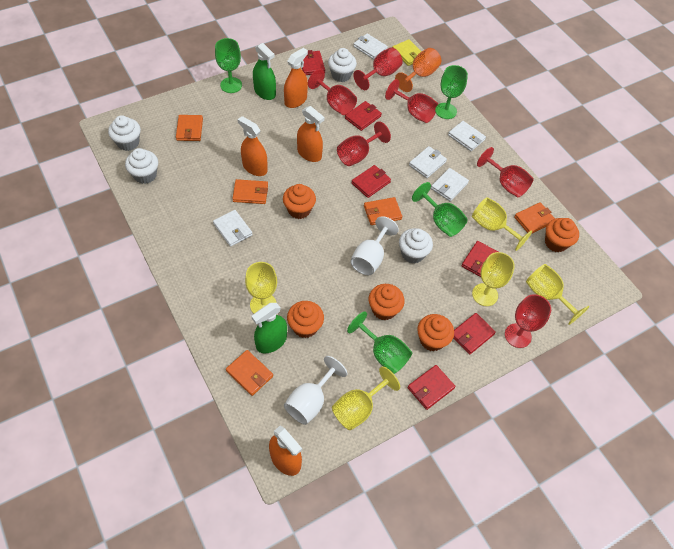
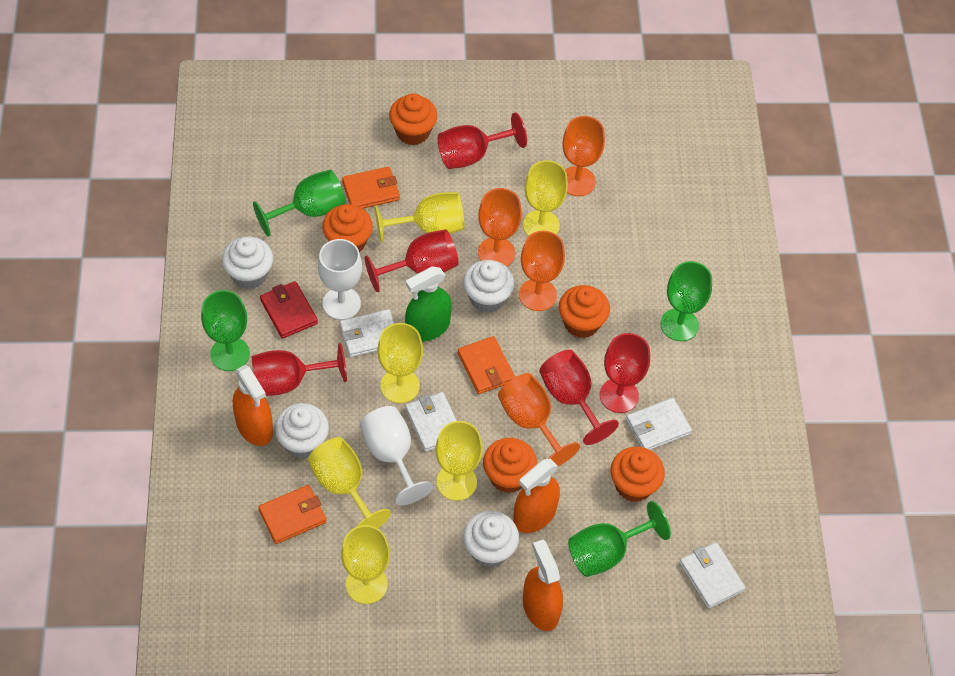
green spray bottle: [251,303,287,353] [253,43,276,100] = 2 -> [405,266,452,342] = 1
orange goblet: [395,48,441,92] = 1 -> [478,188,522,266] [498,373,580,466] [519,231,565,311] [562,116,605,196] = 4
orange spray bottle: [237,116,267,176] [269,426,302,476] [284,48,308,108] [297,106,325,162] = 4 -> [233,365,273,446] [513,459,560,533] [523,540,563,631] = 3
orange wallet: [176,115,203,141] [226,350,273,396] [232,179,268,204] [364,197,402,225] [514,202,555,233] = 5 -> [258,485,326,544] [342,167,400,208] [457,336,515,394] = 3
red goblet: [308,69,357,115] [337,121,391,166] [353,47,403,90] [385,79,438,123] [477,147,534,197] [505,294,551,348] = 6 -> [252,343,347,396] [365,229,458,292] [438,113,527,169] [539,350,619,445] [600,333,650,413] = 5
red wallet: [302,50,325,75] [345,101,382,131] [352,165,391,198] [408,365,455,410] [453,313,496,354] [461,241,498,277] = 6 -> [260,281,318,339] = 1
white wallet: [213,210,253,247] [353,33,388,60] [409,146,447,178] [431,168,469,201] [448,121,486,151] = 5 -> [340,309,394,357] [405,392,457,452] [626,398,692,450] [680,542,746,609] = 4
yellow goblet: [245,262,277,313] [332,366,400,430] [472,197,532,251] [472,252,515,306] [526,264,589,325] = 5 -> [308,437,391,528] [341,525,390,604] [375,192,465,243] [377,323,423,403] [435,421,483,501] [523,160,568,236] = 6
yellow wallet: [393,39,422,66] = 1 -> none = 0

